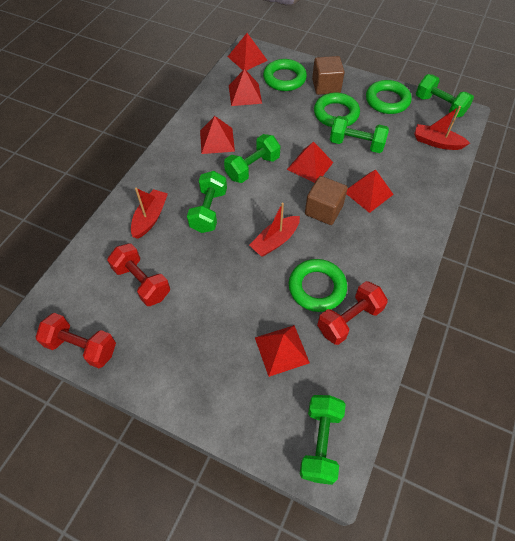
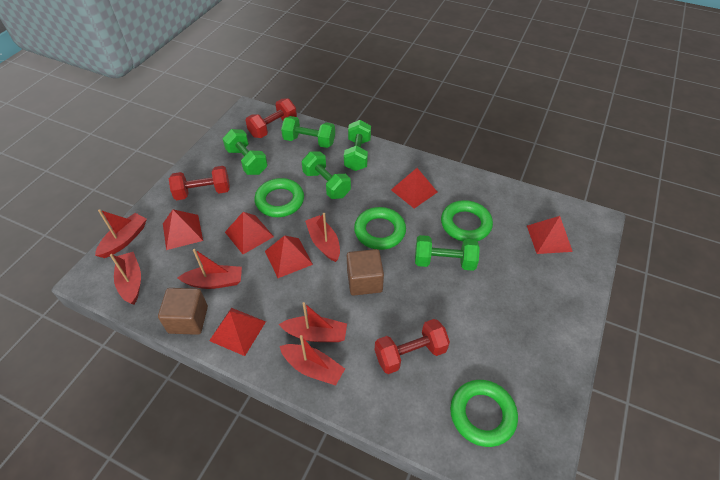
red boat: [131,188,168,239] [249,203,300,257] [414,106,470,150] = 3 -> [95,209,147,258] [110,252,141,304] [178,249,242,289] [279,302,347,342] [280,335,345,386] [305,213,340,262] = 6

